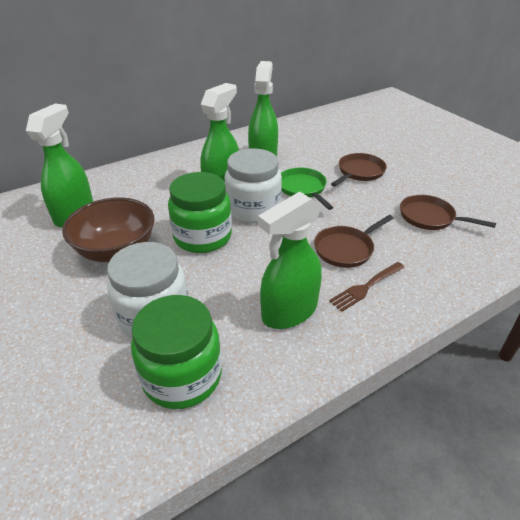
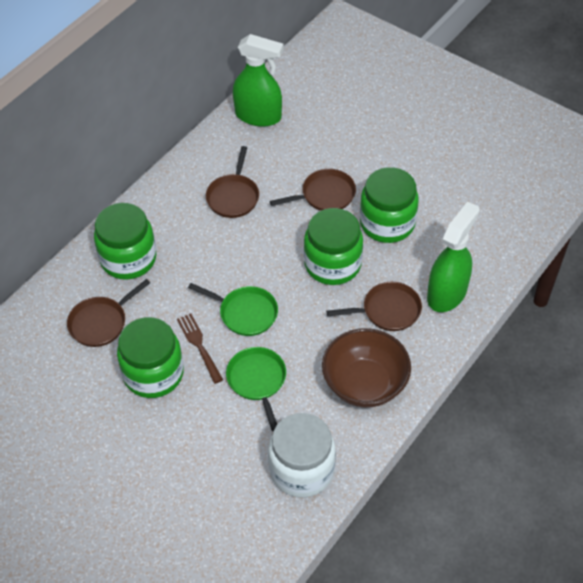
brown pan: [314,215,394,268] [331,153,387,187] [400,195,496,230] = 3 -> [67,279,150,347] [206,146,259,218] [270,169,356,211] [327,282,422,331] = 4
green jar: [131,295,222,409] [168,172,232,253] = 2 -> [94,203,156,280] [117,317,184,398] [304,208,363,285] [360,167,419,243] = 4
green pan: [281,167,334,210] = 1 -> [188,283,278,336] [226,347,286,431] = 2
green spray bottle: [26,104,93,228] [200,83,239,182] [248,61,278,157] [258,191,322,329] = 4 -> [233,34,284,127] [427,201,480,312] = 2
white jar: [107,242,188,338] [224,148,282,224] = 2 -> [268,413,336,498] = 1

